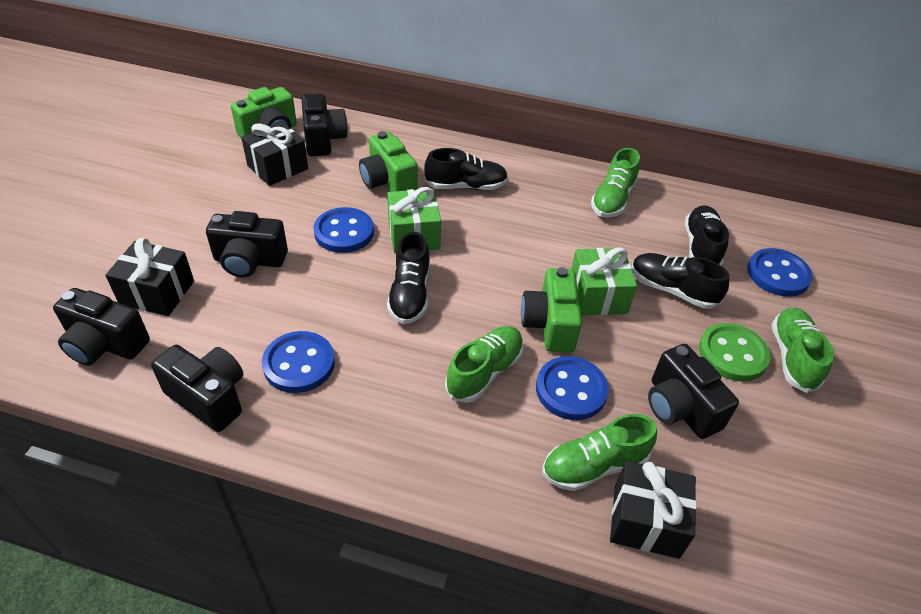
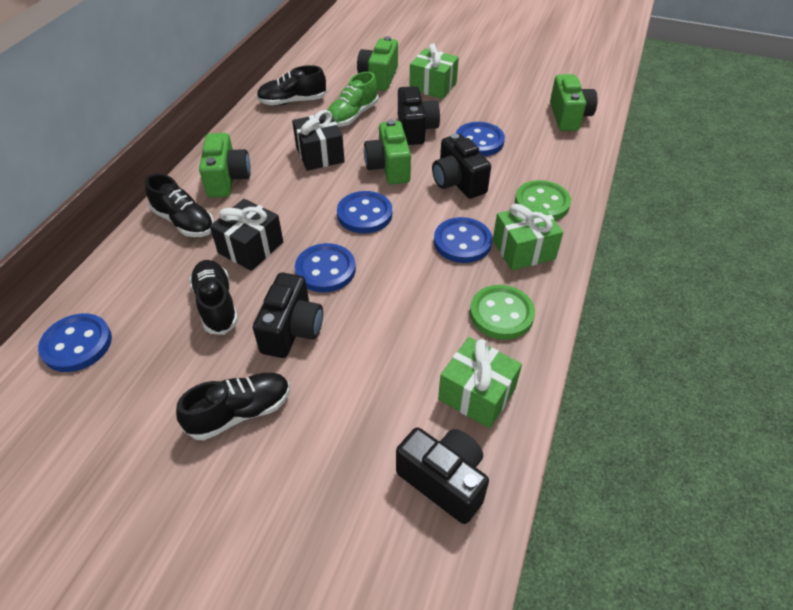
black camera: [53,288,150,366] [151,345,243,432] [206,211,288,277] [302,94,348,156] [648,344,739,439] = 5 -> [253,272,323,358] [396,427,489,524] [398,86,440,145] [432,133,491,199] = 4
black gift: [105,238,194,316] [241,121,308,186] [610,461,697,559] = 3 -> [210,199,283,271] [292,110,345,171] = 2
blue button: [262,331,335,393] [313,207,374,253] [536,356,609,420] [747,248,813,297] = 4 -> [38,313,112,372] [295,243,356,292] [337,191,392,233] [434,217,492,263] [456,122,505,156] = 5
green button: [699,323,770,381] = 1 -> [470,285,535,340] [515,180,571,220] = 2
green camera: [231,87,297,137] [359,131,417,192] [521,267,582,353] = 3 -> [199,133,251,198] [357,36,398,91] [364,119,411,184] [550,74,598,131] = 4
green gift: [387,187,441,253] [572,247,637,316] = 2 -> [410,43,459,99] [438,337,522,428] [493,203,563,271] = 3
green shoe: [445,326,524,403] [543,414,657,491] [591,148,640,217] [772,308,834,393] = 4 -> [328,72,378,127] = 1

